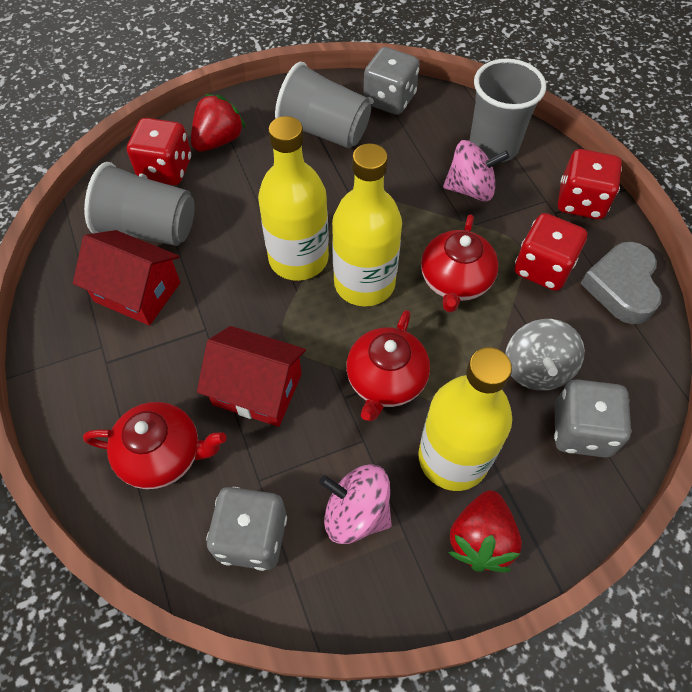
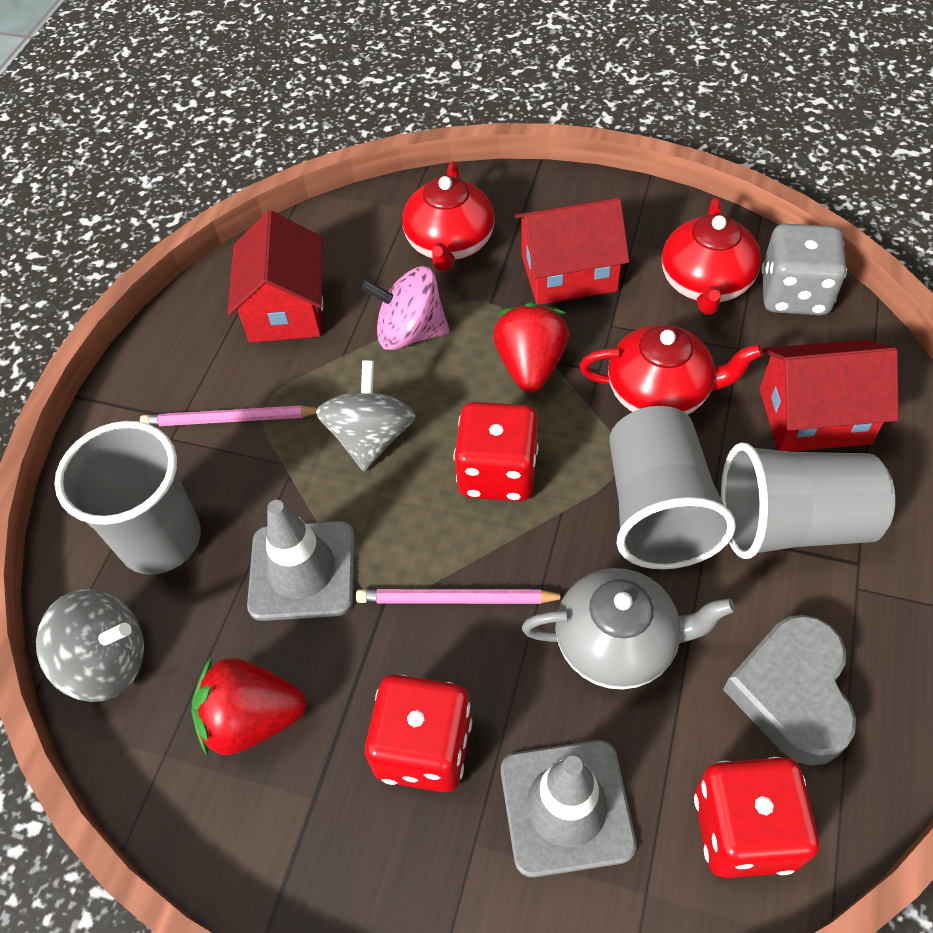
grey dice: [206,487,287,571] [363,47,420,115] [554,379,631,458] = 3 -> [761,224,847,316] = 1
grey spinning top: [505,319,585,391] = 1 -> [36,589,144,702] [316,360,416,471] = 2
grey teapot: none = 0 -> [522,568,735,690] = 1
grey traffic cone: none = 0 -> [247,500,355,621] [501,740,636,878] = 2
pink pencil: none = 0 -> [140,405,318,427] [356,589,565,604] = 2
pink spinning top: [319,464,392,544] [443,140,509,201] = 2 -> [361,266,450,350] = 1
red house: [73,230,180,326] [197,326,306,427] = 2 -> [227,210,323,343] [515,198,629,305] [760,339,899,452] = 3
yellow bottle: [258,116,329,281] [332,144,402,307] [418,348,512,491] = 3 -> none = 0

